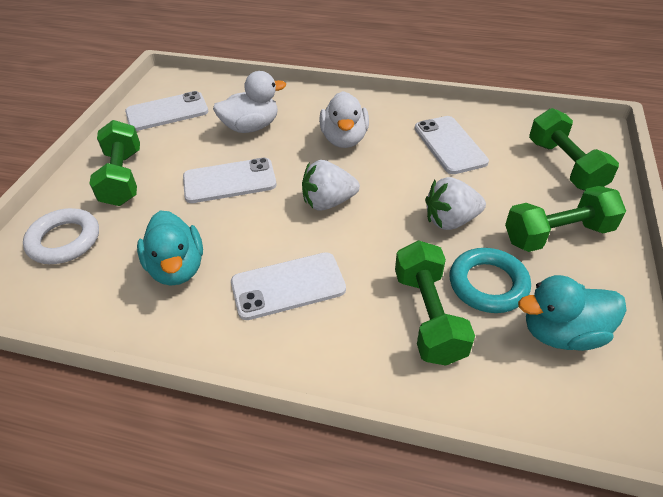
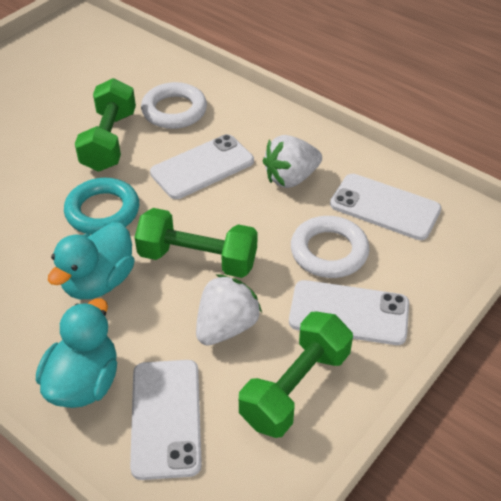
green dumbbell: [89,120,140,206] [395,240,475,365] [505,186,626,252] [529,108,619,191] = 4 -> [75,78,136,172] [135,208,257,278] [239,312,353,438] = 3
white duck: [213,71,286,133] [319,91,369,148] = 2 -> none = 0
white ring: [23,208,99,264] = 1 -> [141,82,207,129] [291,216,370,278] = 2

